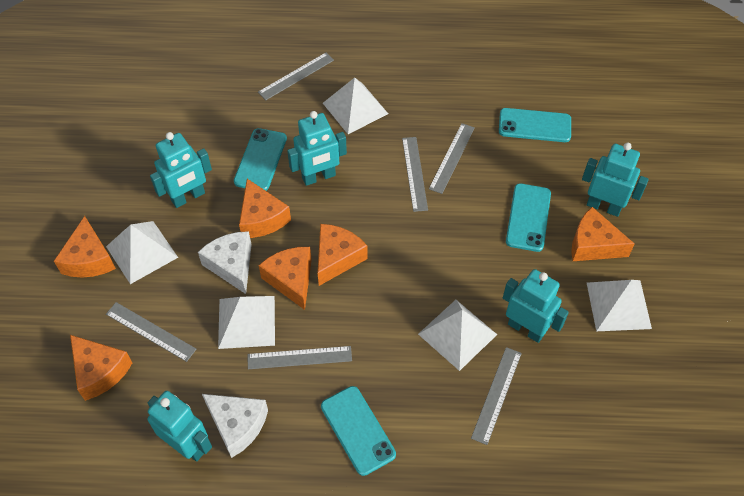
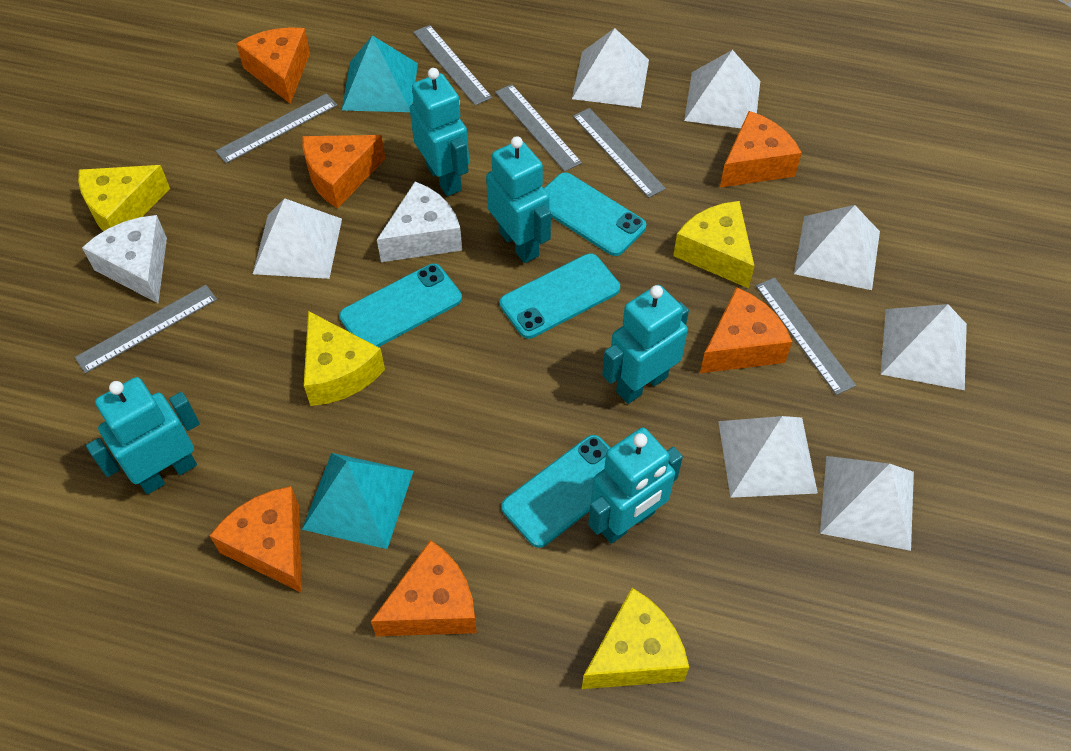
turquoise pyramid: none = 0 -> [302,453,414,549] [342,35,418,112] = 2
white pyramid: [106,221,178,284] [218,296,275,349] [323,78,388,134] [418,300,497,371] [587,280,652,331] = 5 -> [253,198,342,279] [572,28,649,108] [684,50,760,128] [718,416,818,498] [794,205,880,290] [820,456,914,551] [881,304,967,390] = 7
yellow cheese: none = 0 -> [78,165,170,231] [304,311,385,406] [582,588,689,689] [673,201,755,289] = 4

